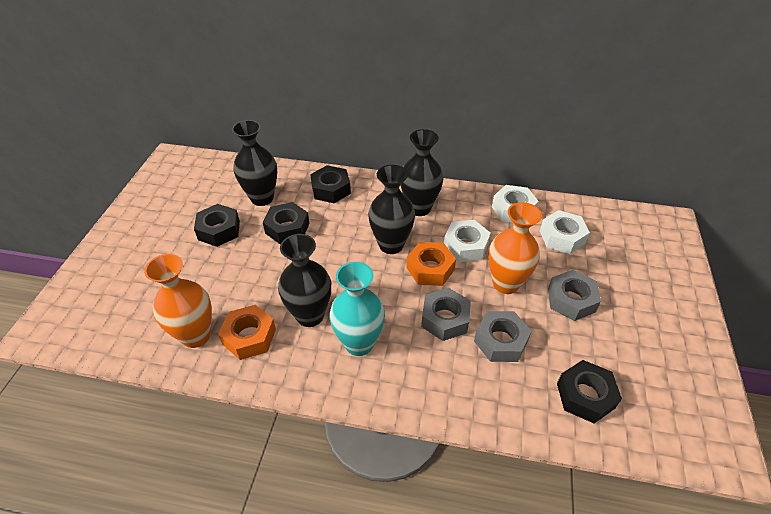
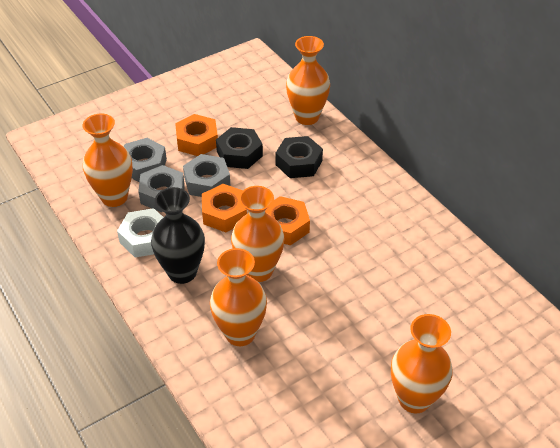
black nut: [194,204,240,247] [263,202,309,244] [310,165,351,203] [557,360,622,423] = 4 -> [216,127,263,169] [275,136,323,178] = 2
black vase: [232,120,277,206] [278,234,331,327] [368,165,415,254] [401,129,443,216] = 4 -> [151,187,205,284] = 1
orange nut: [218,305,276,360] [406,242,456,286] = 2 -> [175,114,218,156] [202,184,247,232] [265,196,310,245] = 3
orange vase: [144,254,212,348] [488,202,542,294] = 2 -> [83,114,133,207] [210,248,267,346] [231,186,285,282] [286,36,330,125] [391,314,453,413] = 5
turquoise vase: [330,262,385,356] = 1 -> none = 0
white nut: [444,220,491,262] [492,185,539,223] [540,210,590,254] = 3 -> [117,208,164,258] = 1

